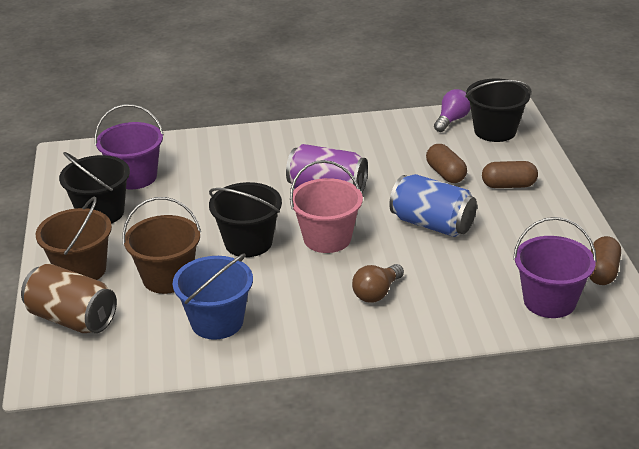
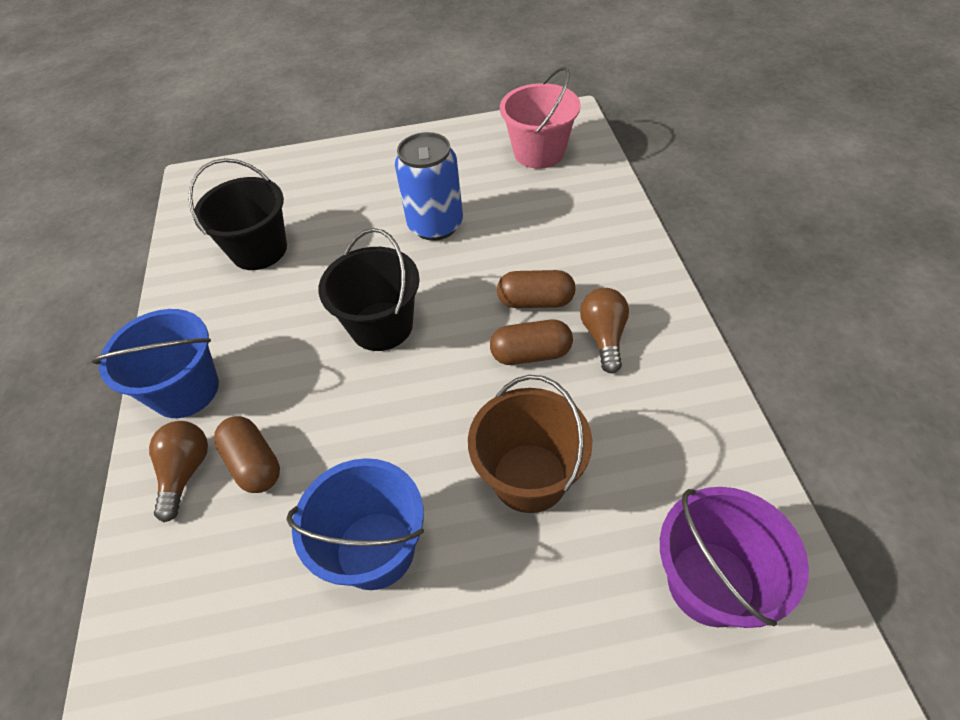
black bucket: [59,152,130,224] [209,182,282,257] [465,79,531,142] = 3 -> [188,158,287,270] [319,228,420,351] = 2
blue bucket: [172,253,253,340] = 1 -> [91,309,219,418] [287,458,424,590] = 2
brown bucket: [36,197,112,280] [122,197,201,294] = 2 -> [468,375,592,513] = 1
brown can: [21,264,117,333] = 1 -> none = 0
brown light bulb: [352,264,404,303] = 1 -> [149,421,208,522] [580,288,629,373] = 2
purple bucket: [95,104,164,189] [513,217,597,318] = 2 -> [660,487,809,628] = 1
purple can: [286,144,368,193] = 1 -> none = 0
purple light bulb: [434,89,471,132] = 1 -> none = 0

